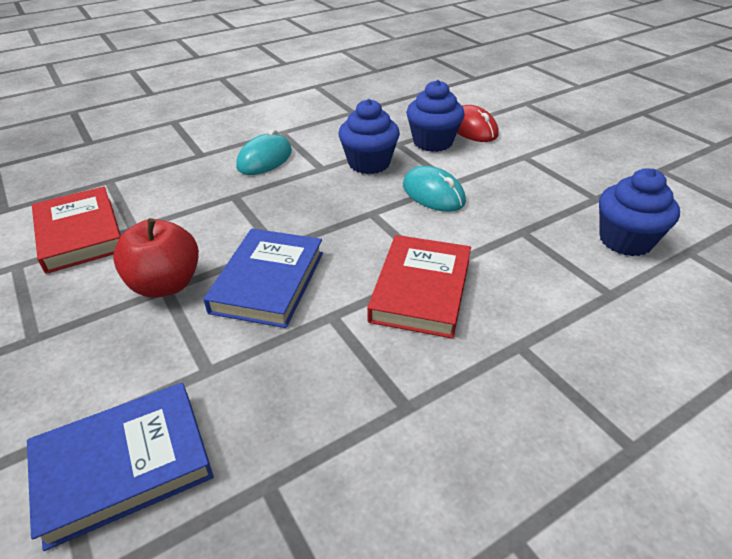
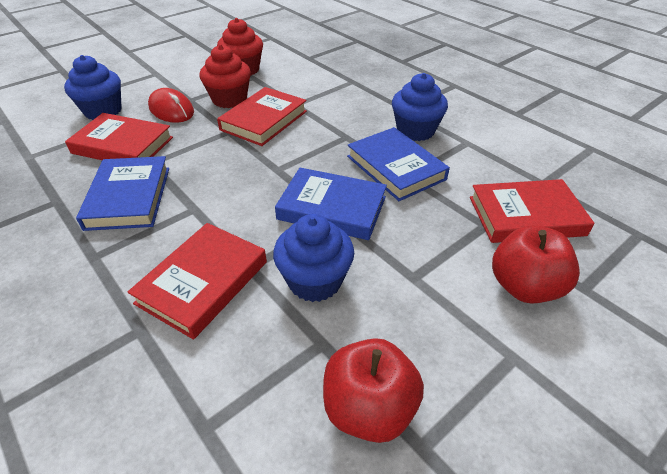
blue book: [27,383,214,551] [203,229,323,328] = 2 -> [76,156,169,231] [275,168,387,240] [347,127,450,201] = 3
red apple: [113,218,199,298] = 1 -> [323,338,424,443] [492,225,580,303] = 2
red book: [32,186,121,274] [367,235,471,339] = 2 -> [65,113,173,160] [127,223,267,340] [217,87,307,146] [470,179,595,243] = 4
red cupcake: none = 0 -> [199,44,251,108] [217,18,263,76] = 2
turquoise mouse: [236,129,292,175] [403,166,466,212] = 2 -> none = 0

